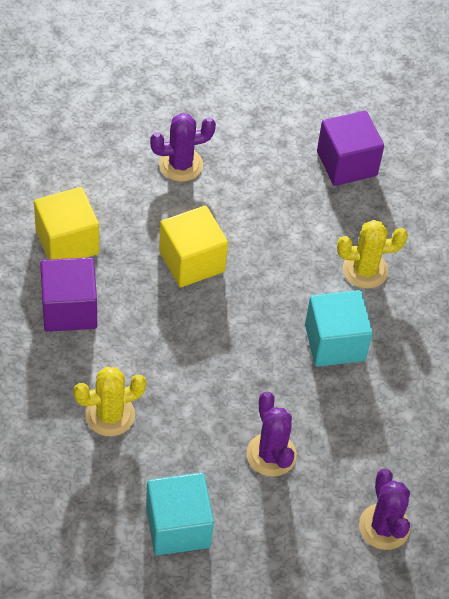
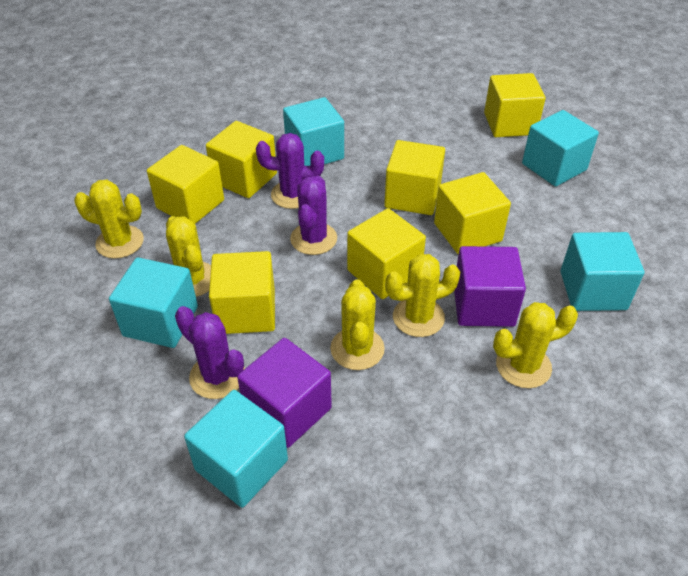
turquoise cube: [146,473,214,556] [305,290,373,367] = 2 -> [109,257,198,348] [184,390,288,508] [283,97,344,166] [522,110,599,187] [561,232,644,311] = 5
yellow cactus: [73,367,146,436] [337,220,408,289] = 2 -> [74,180,144,259] [166,216,211,297] [330,279,385,370] [385,254,460,337] [493,302,578,388] = 5
yellow cube: [34,187,99,260] [159,205,228,287] = 2 -> [147,145,224,224] [206,121,277,198] [209,251,275,334] [347,208,426,299] [384,140,445,215] [434,172,511,255] [484,73,546,137] = 7

